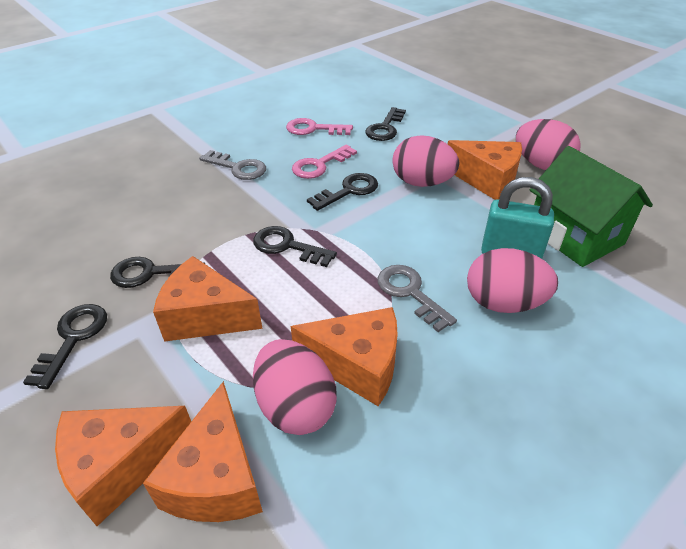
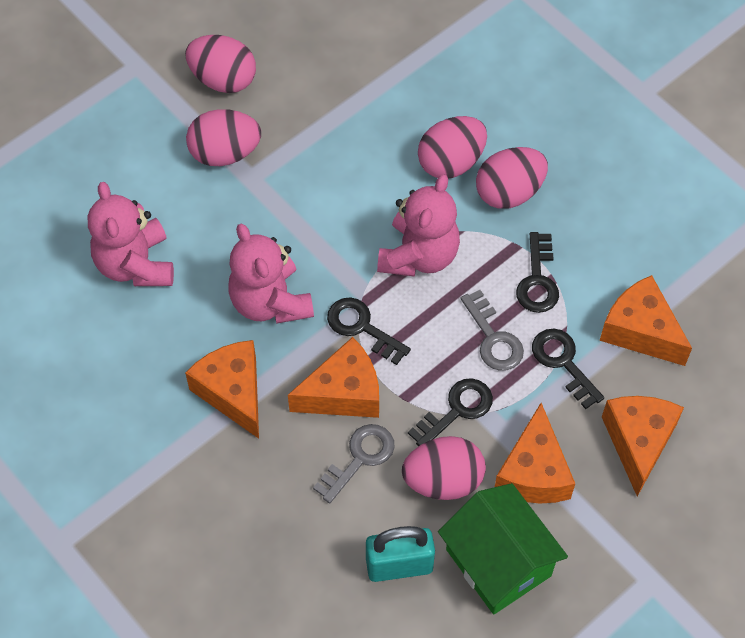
black key: [23,304,107,389] [110,257,205,288] [253,226,337,267] [307,173,378,211] [365,107,406,141] = 5 -> [327,297,411,365] [408,378,493,446] [516,232,559,313] [532,329,604,409] = 4
pink egg: [253,339,337,435] [392,135,459,187] [467,248,558,313] [516,119,581,170] = 4 -> [185,35,256,93] [186,109,261,166] [402,436,486,500] [418,116,487,178] [476,147,548,209] = 5
pink key: [286,118,353,135] [292,144,357,179] = 2 -> none = 0
pink teddy bear: none = 0 -> [88,182,174,286] [228,224,314,324] [377,174,460,277] = 3

